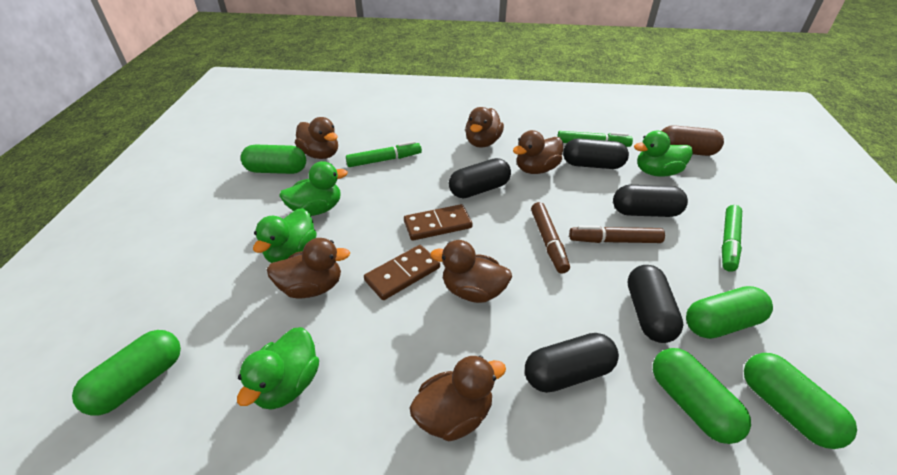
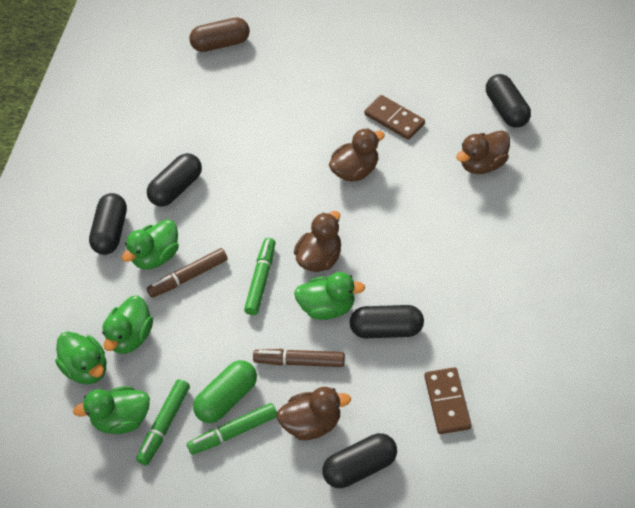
brown duck: [267,238,350,299] [295,117,338,159] [410,355,506,441] [430,240,512,303] [465,107,504,148] [513,130,563,174] = 6 -> [277,387,351,440] [294,211,341,272] [329,128,385,182] [456,130,510,174] = 4
green capsule: [72,330,181,416] [241,145,306,174] [653,348,751,444] [686,286,773,339] [744,353,857,449] = 5 -> [193,360,257,423] = 1
green duck: [237,327,319,410] [253,208,317,263] [279,161,348,216] [634,131,693,177] = 4 -> [55,332,106,384] [73,386,150,434] [102,296,153,354] [122,219,179,269] [294,272,365,320] = 5

